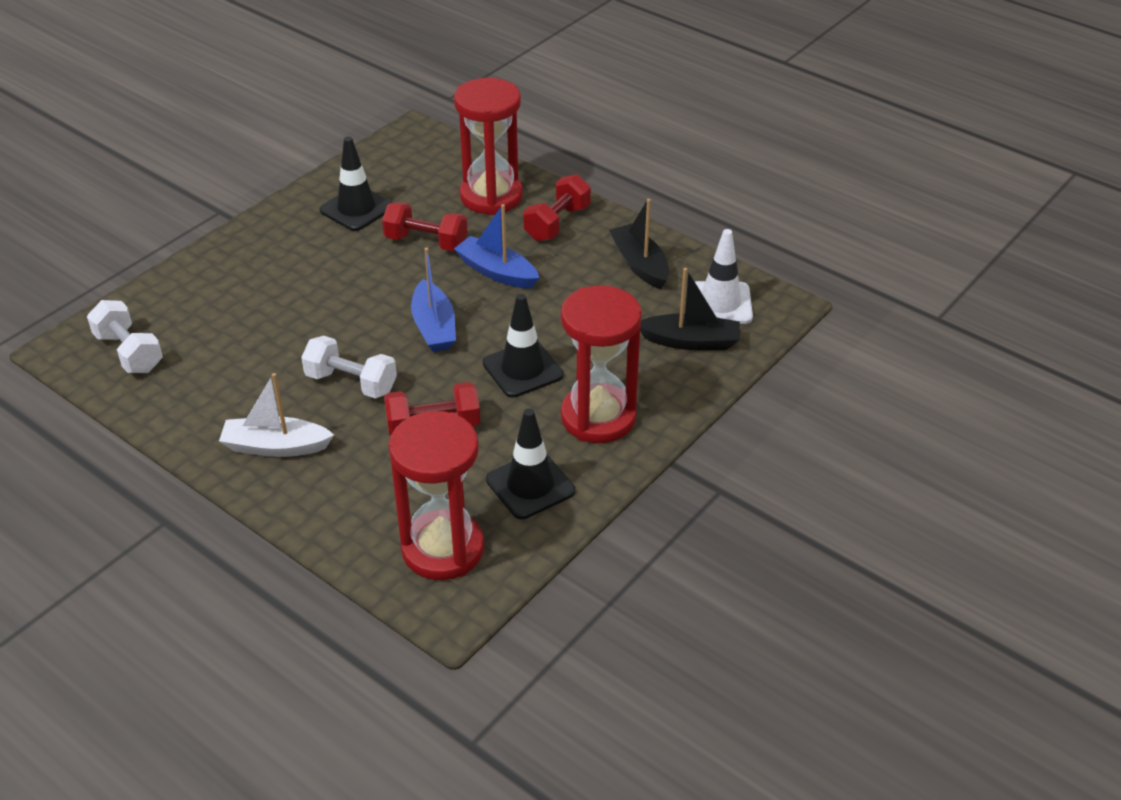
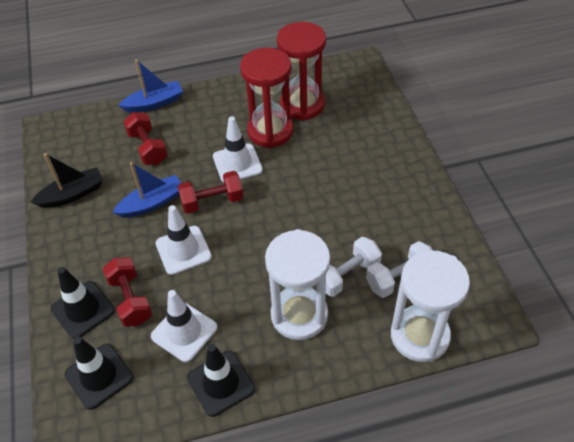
black boat: [609,199,669,289] [640,268,740,350] = 2 -> [31,153,103,208] = 1
red hourglass: [389,411,484,580] [454,78,523,215] [561,285,642,443] = 3 -> [240,48,294,148] [277,22,326,121] = 2
white boat: [219,373,334,457] = 1 -> none = 0
white hourglass: none = 0 -> [265,229,330,340] [391,250,470,362] = 2
white traffic cone: [695,229,753,324] = 1 -> [151,290,217,362] [155,205,212,275] [213,116,263,183] = 3

